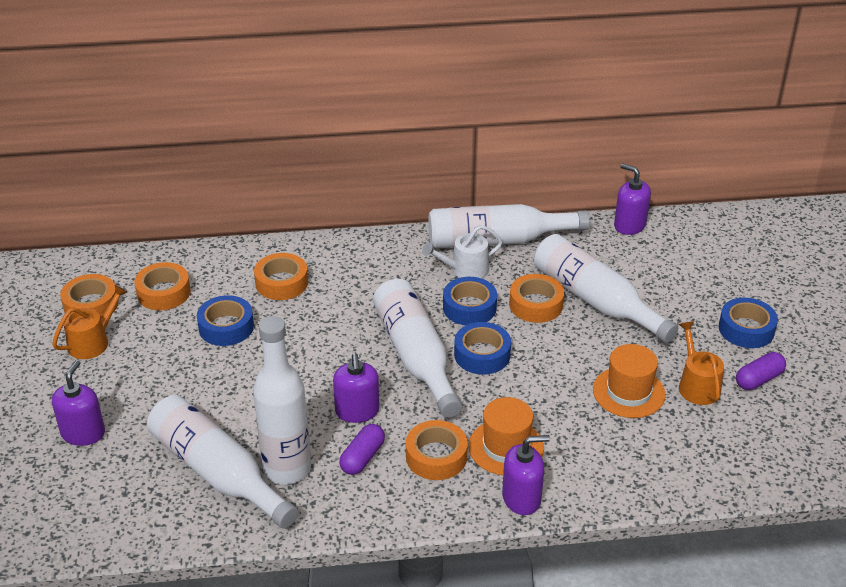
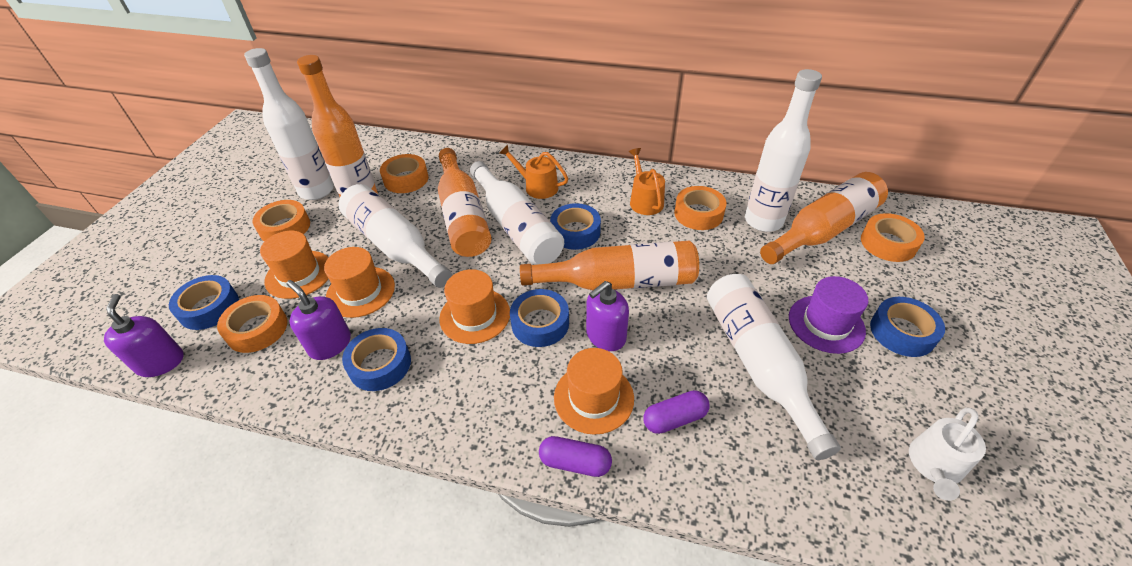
blue tape: [197,295,254,346] [443,277,497,325] [454,322,511,375] [719,298,778,348] = 4 -> [169,275,239,330] [342,328,411,391] [510,289,569,347] [550,203,601,250] [870,297,945,357] = 5
orange bottle: none = 0 -> [297,55,378,197] [438,148,491,257] [520,241,699,290] [760,172,888,264] = 4
orange hat: [469,397,544,475] [593,344,666,418] = 2 -> [260,231,329,299] [324,247,395,318] [439,269,510,344] [554,348,634,435] = 4
purple hat: none = 0 -> [789,276,868,354] = 1
purple soap dispenser: [52,360,105,446] [333,353,379,423] [502,435,550,515] [614,163,651,235] = 4 -> [104,294,184,377] [287,280,351,360] [586,281,629,351] = 3

